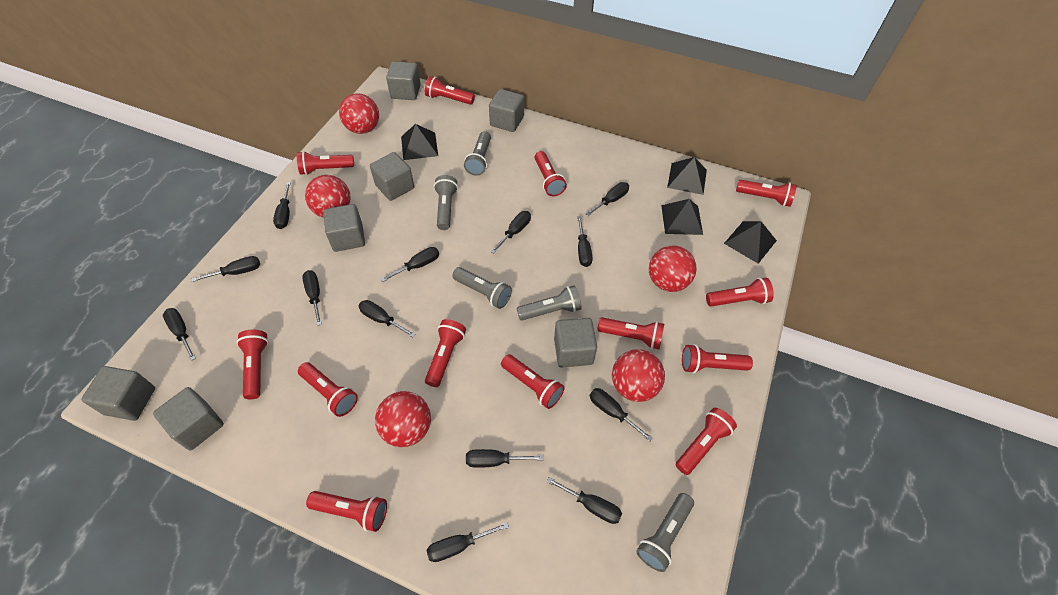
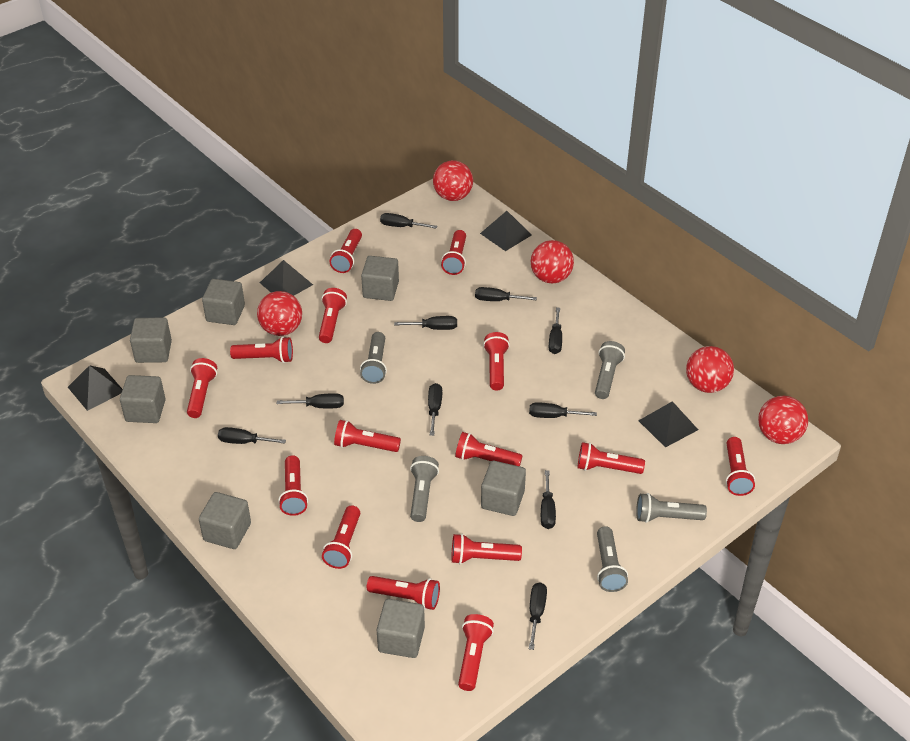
black screwdriver: [163,308,196,361] [192,256,260,282] [273,182,291,229] [302,270,322,326] [359,300,415,337] [381,247,439,282] [427,522,509,562] [466,449,544,468] [491,211,531,253] [546,477,622,524] [577,216,593,267] [586,182,629,216] [590,388,653,441] = 13 -> [218,427,286,444] [277,393,344,408] [380,213,437,229] [394,316,457,330] [428,383,442,436] [475,287,537,301] [529,402,597,418] [529,582,547,650] [541,470,556,529] [549,307,562,354] = 10
red flashlight: [236,330,268,399] [297,151,354,175] [298,362,358,417] [306,491,387,532] [425,76,475,105] [425,319,466,387] [501,354,565,409] [534,151,567,196] [597,317,664,350] [676,408,737,475] [682,344,753,374] [706,278,774,307] [736,180,797,207] = 13 -> [187,358,217,418] [230,337,293,363] [278,455,308,516] [319,288,347,343] [322,505,360,569] [330,229,362,273] [334,420,401,452] [367,576,440,610] [441,230,466,275] [452,534,522,564] [455,432,523,466] [458,614,494,691] [483,332,510,391] [578,442,645,474] [726,437,755,496] = 15

